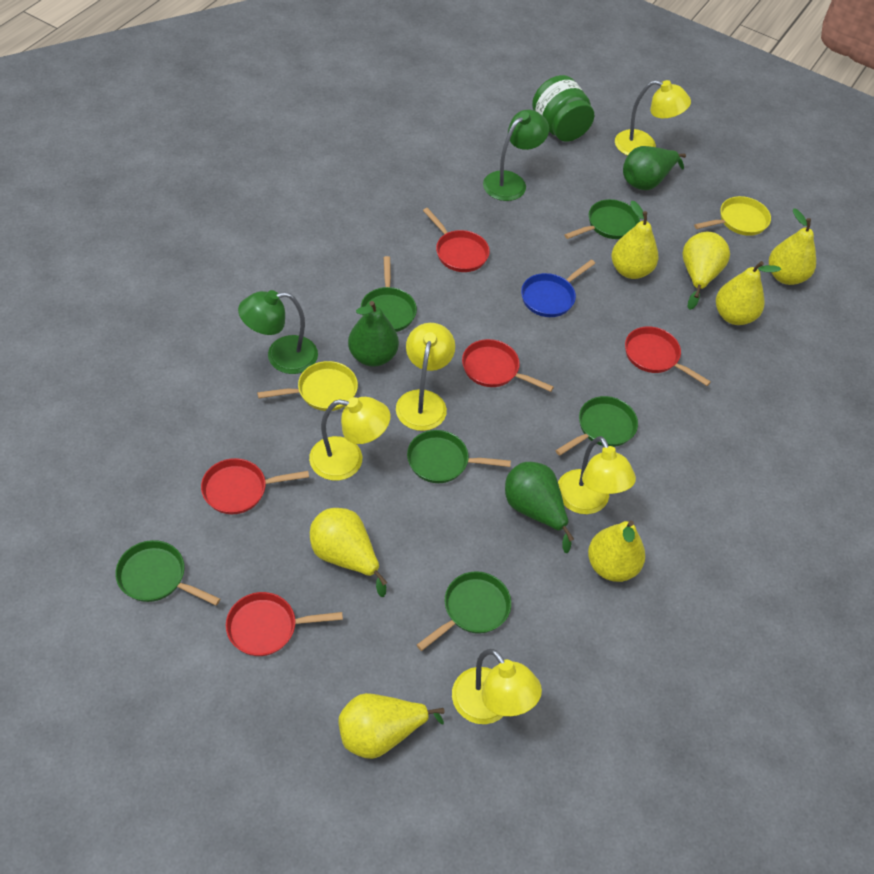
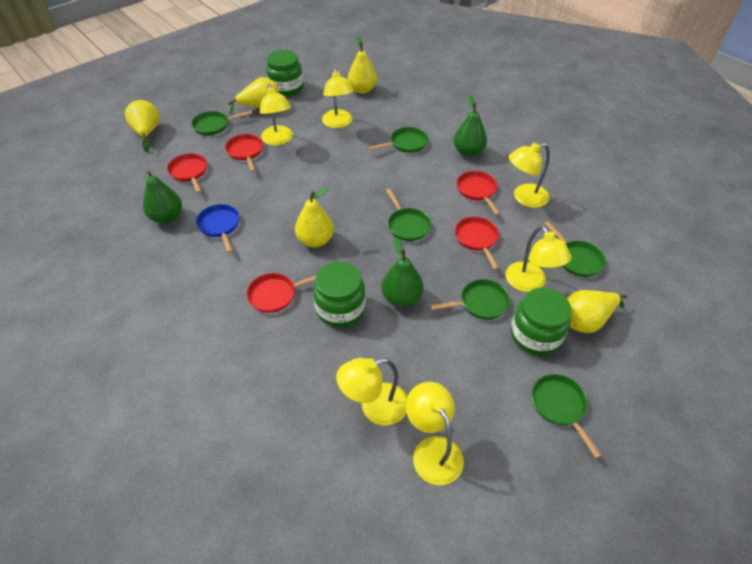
green jar: [532,75,594,141] = 1 -> [266,50,303,97] [313,262,366,327] [511,288,572,355] = 3
green lamp: [238,290,318,374] [483,110,549,201] = 2 -> none = 0
yellow lamp: [309,397,391,481] [396,323,455,431] [452,649,542,724] [558,436,636,514] [615,80,691,156] = 5 -> [260,84,293,145] [322,68,354,128] [336,358,407,426] [406,382,464,485] [506,226,571,292] [509,143,550,208] = 6
yellow pan: [257,361,358,411] [694,196,771,236] = 2 -> none = 0
yellow pear: [310,508,387,597] [338,693,445,759] [588,520,645,582] [612,201,658,279] [683,232,730,310] [716,261,781,325] [769,208,816,285] = 7 -> [125,100,159,153] [228,77,279,114] [295,187,334,248] [348,36,377,94] [567,290,627,333] = 5

